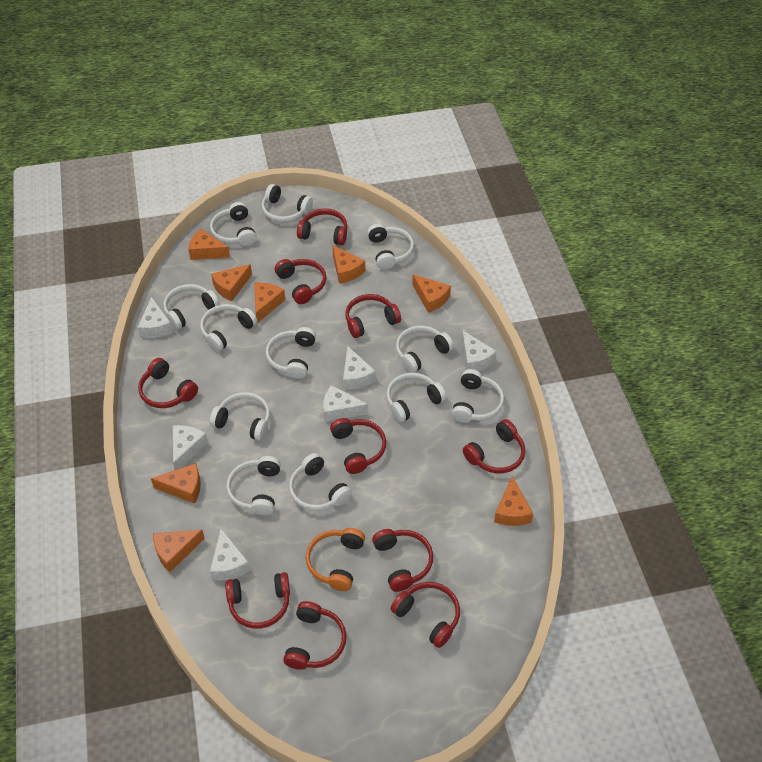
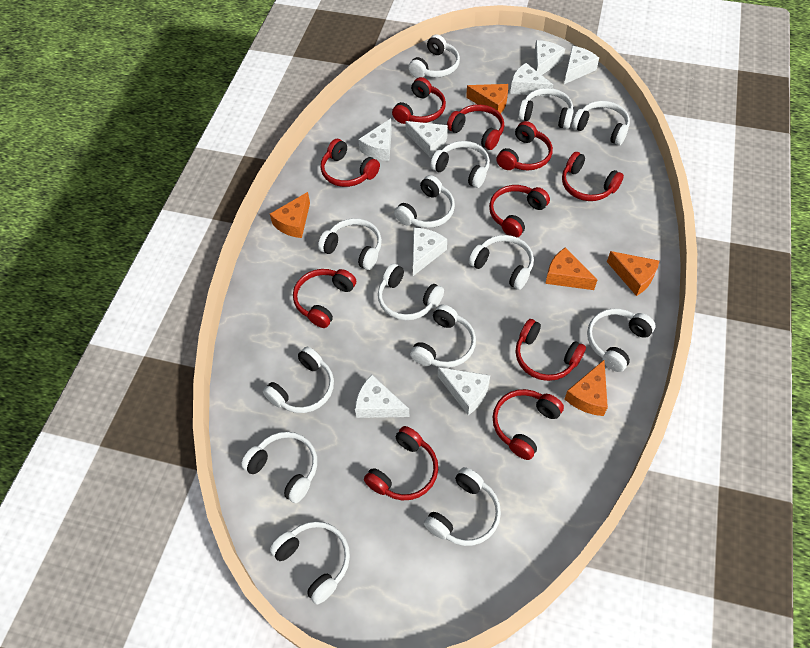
orange cheese: [151,463,201,504] [153,530,205,572] [188,229,230,260] [211,264,252,301] [254,283,285,323] [332,245,365,284] [412,274,451,313] [494,476,533,526] = 8 -> [270,192,310,238] [466,84,508,114] [545,247,597,290] [565,360,608,416] [607,251,659,296] = 5
orange headphones: [306,528,365,591] = 1 -> none = 0
white cheese: [138,297,173,338] [173,425,208,470] [210,529,250,581] [323,385,368,422] [343,346,376,390] [461,330,497,371] = 6 -> [355,375,410,418] [358,118,392,161] [405,121,448,158] [413,228,447,276] [438,367,490,415] [510,63,553,97] [534,40,565,75] [564,46,599,84] = 8
white headphones: [163,284,220,330] [200,304,257,352] [210,202,256,246] [210,392,270,441] [226,456,281,515] [262,184,313,222] [266,327,316,379] [289,453,352,511] [367,224,414,270] [386,373,446,423] [396,326,454,373] [451,369,504,423] = 12 -> [241,432,317,503] [263,347,334,413] [270,521,350,605] [318,218,382,270] [378,264,444,320] [394,175,455,228] [408,34,460,78] [410,304,476,368] [424,467,501,546] [430,141,490,188] [469,235,534,290] [518,88,574,129] [572,101,630,145] [587,309,656,372] = 14

